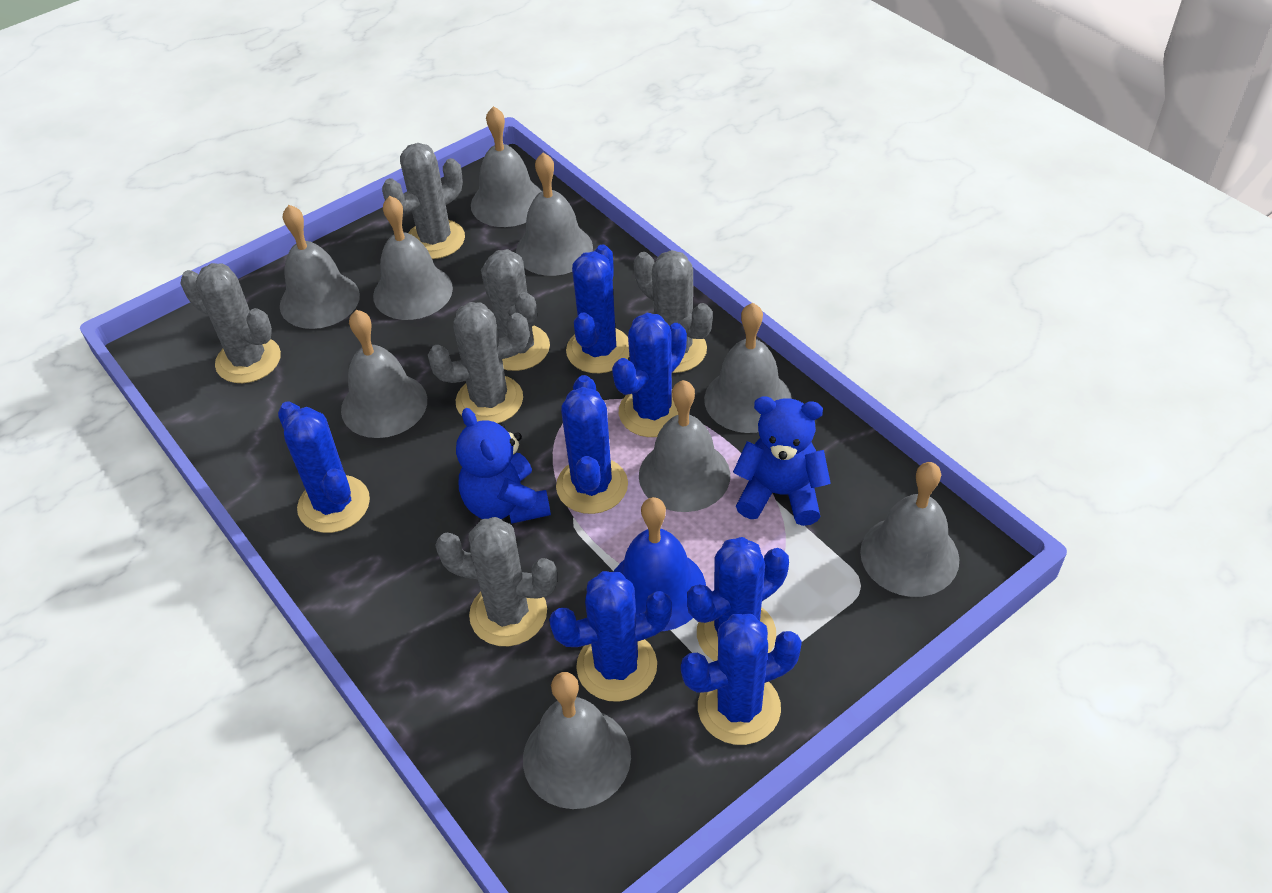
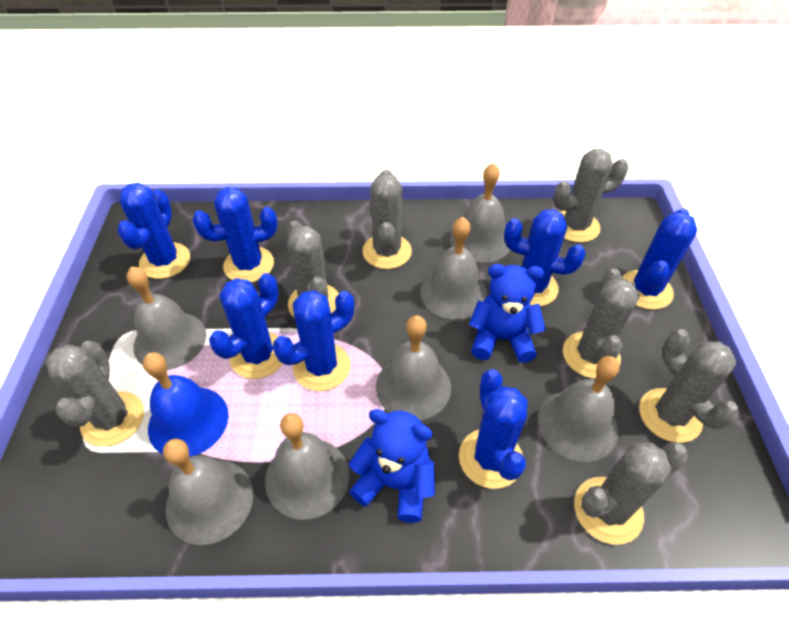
grey bell: [280,205,360,329] [341,310,427,438] [373,196,453,320] [471,106,542,227] [516,153,593,276] [523,672,631,809] [639,380,730,512] [704,303,792,433] [860,462,960,597] = 9 -> [127,266,207,370] [163,439,253,545] [265,413,349,520] [376,315,451,420] [420,217,487,319] [450,163,510,263] [538,356,620,462] = 7
grey cactus: [180,263,281,383] [382,143,465,259] [428,302,529,423] [435,517,557,646] [481,249,550,371] [634,250,713,373] = 6 -> [46,341,144,447] [287,220,339,317] [363,169,412,269] [553,149,629,243] [563,268,639,379] [574,442,688,545] [639,329,739,443] = 7

